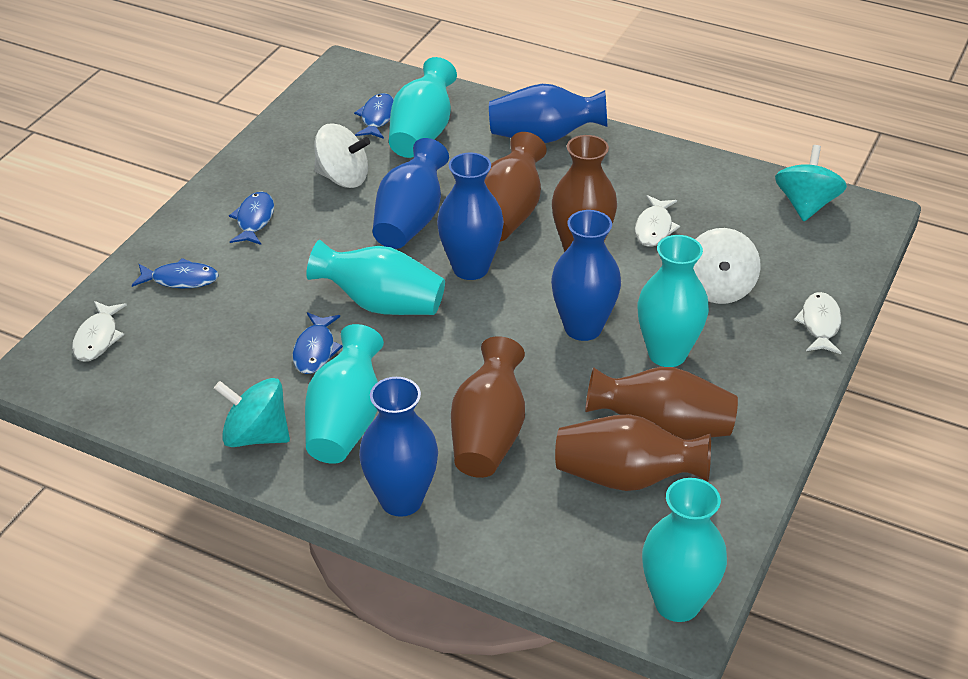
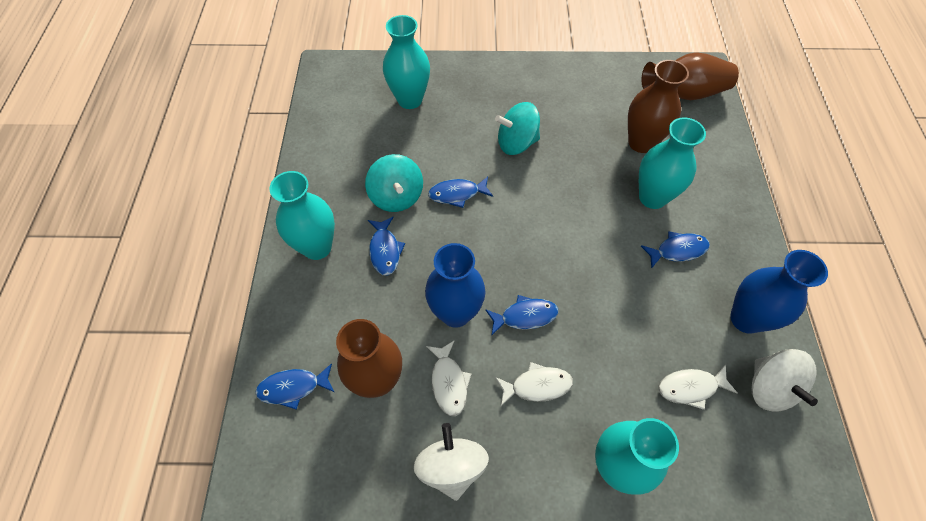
blue fish: [132,258,219,288] [229,192,274,245] [292,312,343,374] [354,93,394,139] = 4 -> [255,363,334,410] [368,217,405,276] [428,176,493,208] [485,295,558,336] [641,231,710,269] = 5
blue vase: [359,377,438,517] [372,138,449,249] [437,152,504,280] [489,84,607,143] [551,210,621,341] = 5 -> [425,243,485,328] [730,250,828,334] = 2
brown vase: [451,336,525,478] [485,132,546,242] [552,135,617,252] [555,414,711,491] [585,367,738,440] = 5 -> [336,319,402,398] [628,60,689,153] [642,52,739,100] = 3
turquoise vase: [305,324,384,464] [306,240,445,315] [389,57,457,158] [637,235,709,367] [642,478,727,622] = 5 -> [269,171,335,260] [383,15,430,109] [595,418,679,495] [639,118,706,209] = 4

